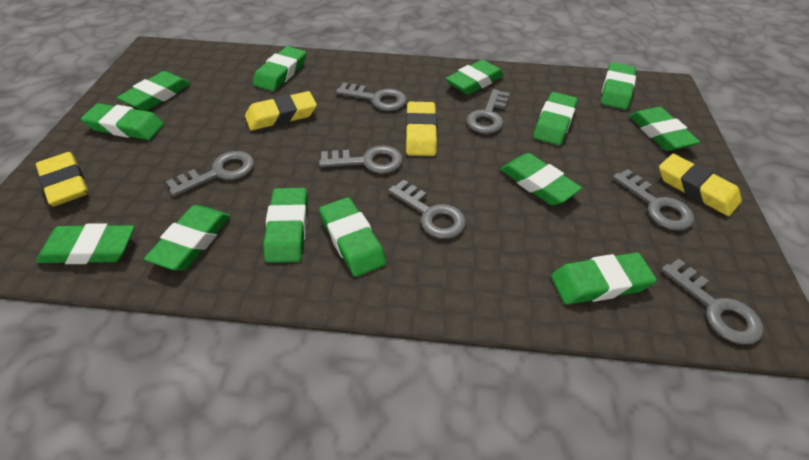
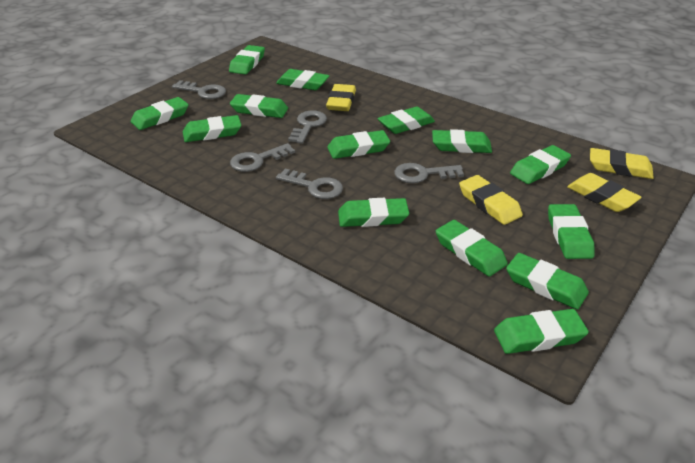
green eraser: [37,223,135,264] [81,103,164,140] [117,71,191,111] [144,205,231,270] [253,46,306,91] [263,188,308,263] [319,197,387,277] [445,60,504,95] [500,153,582,205] [533,92,578,145] [551,252,657,305] [601,62,636,110] [629,107,700,151] = 13 -> [131,97,189,130] [183,115,241,142] [229,45,265,74] [230,94,288,118] [276,69,329,90] [327,130,390,159] [338,198,409,227] [377,107,435,134] [432,129,492,153] [436,220,508,277] [494,309,589,354] [506,253,589,310] [510,145,571,184] [548,204,594,259] = 14
grey key: [166,151,254,196] [319,145,403,174] [336,82,407,111] [388,180,466,239] [466,89,510,134] [612,169,694,231] [661,259,763,345] = 7 -> [172,80,226,99] [230,143,295,172] [276,169,343,199] [288,111,327,144] [394,163,464,183] = 5

